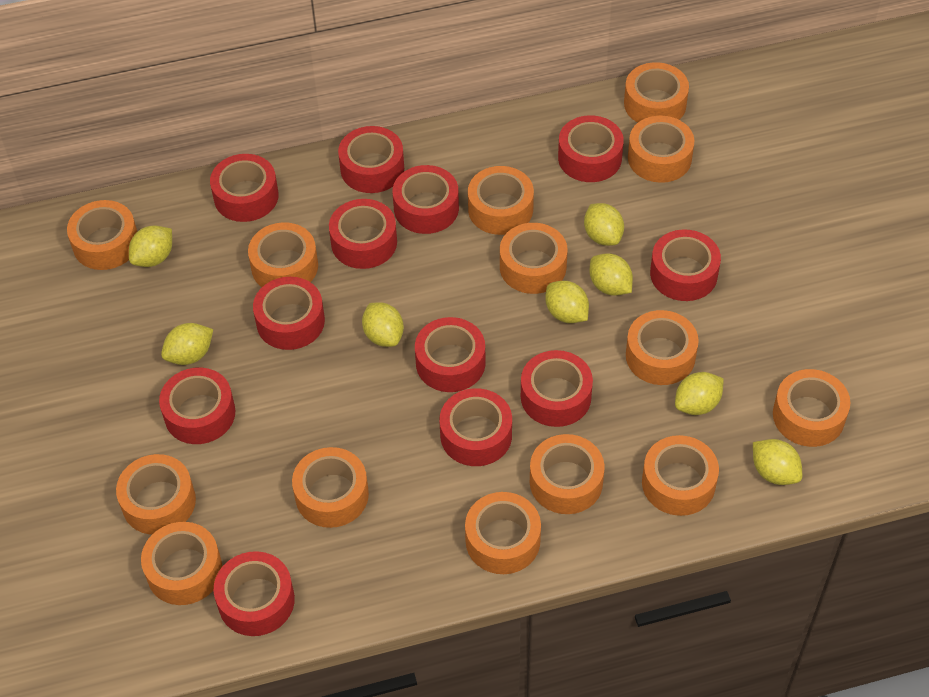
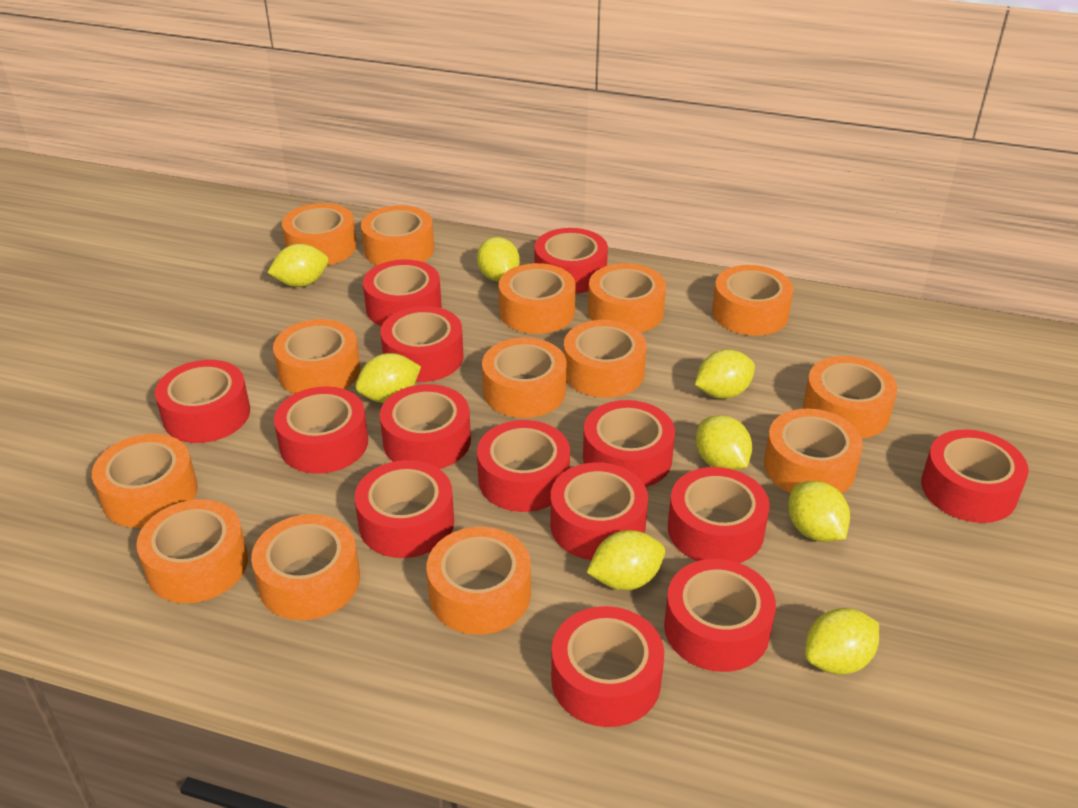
red tape: [159,367,236,444] [210,154,279,222] [214,551,295,636] [253,277,325,350] [329,199,397,269] [338,126,404,193] [393,165,459,234] [415,317,486,392] [439,388,512,466] [521,350,593,427] [558,115,624,182] [650,229,721,301] = 12 -> [155,360,250,443] [274,386,368,474] [355,460,454,558] [363,259,442,326] [380,306,464,382] [380,384,471,469] [477,420,570,512] [535,228,608,294] [550,462,648,560] [551,606,664,727] [583,400,675,487] [664,559,776,672] [668,467,770,563] [921,429,1029,523] = 14

